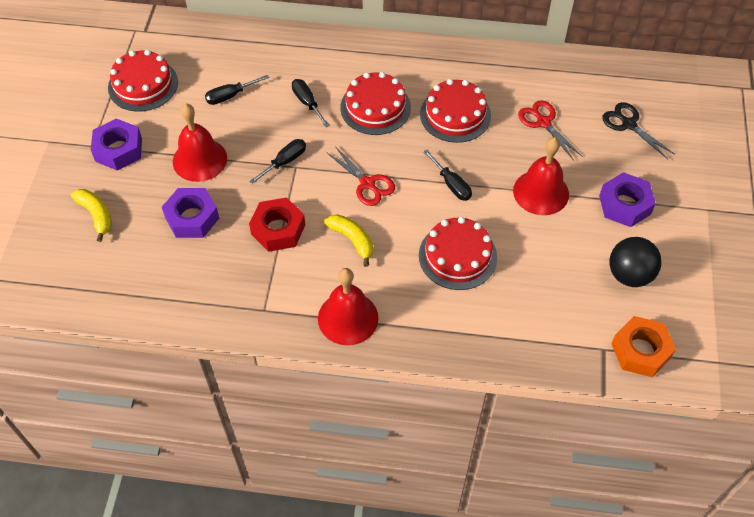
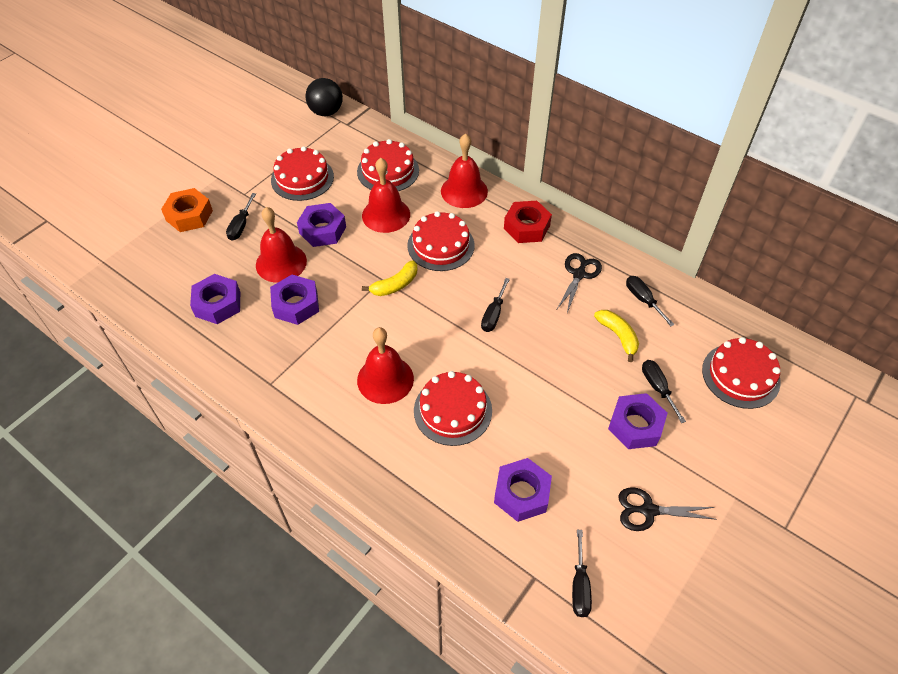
black scissors: [602,102,675,159] = 1 -> [557,253,602,313] [618,487,717,531] = 2
black screwdriver: [205,75,269,105] [249,139,306,184] [292,79,330,127] [423,150,472,201] = 4 -> [226,193,256,240] [481,278,510,332] [572,530,592,617] [626,276,675,326] [642,360,686,423] = 5
purple nut: [91,118,142,170] [162,188,219,238] [599,172,656,227] = 3 -> [190,274,240,324] [270,275,319,325] [297,203,346,247] [494,458,552,522] [608,393,668,449] = 5
red bell: [173,103,227,182] [318,268,379,345] [513,137,569,215] = 3 -> [256,207,307,283] [357,327,414,404] [362,158,410,233] [441,133,488,208] = 4
red cake: [108,50,178,112] [340,72,411,135] [419,217,497,290] [420,79,491,143] = 4 -> [271,146,334,201] [357,139,419,191] [407,211,475,271] [414,371,492,446] [702,337,780,409] = 5
red scissors: [326,146,395,206] [518,100,583,161] = 2 -> none = 0

